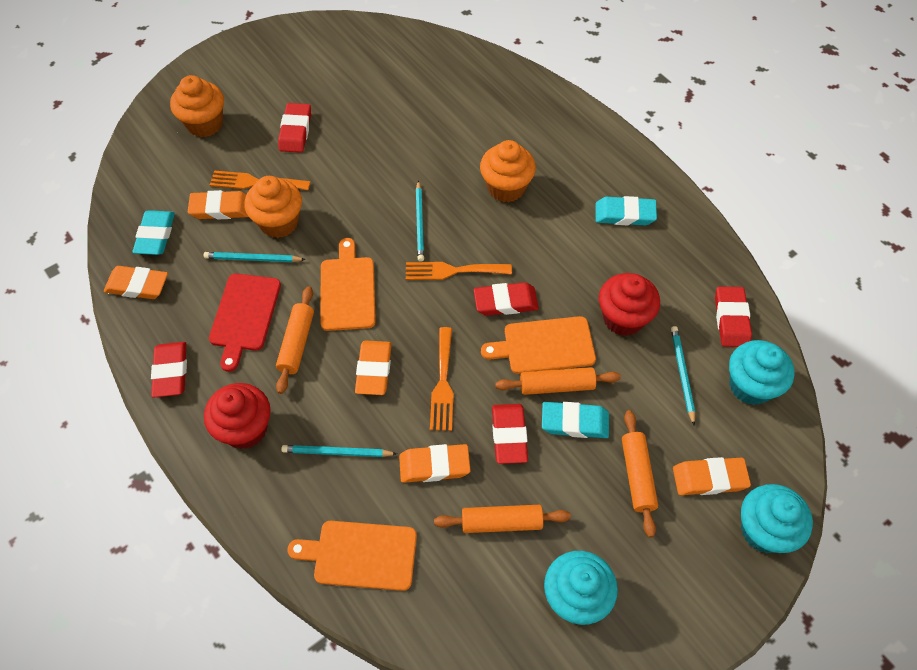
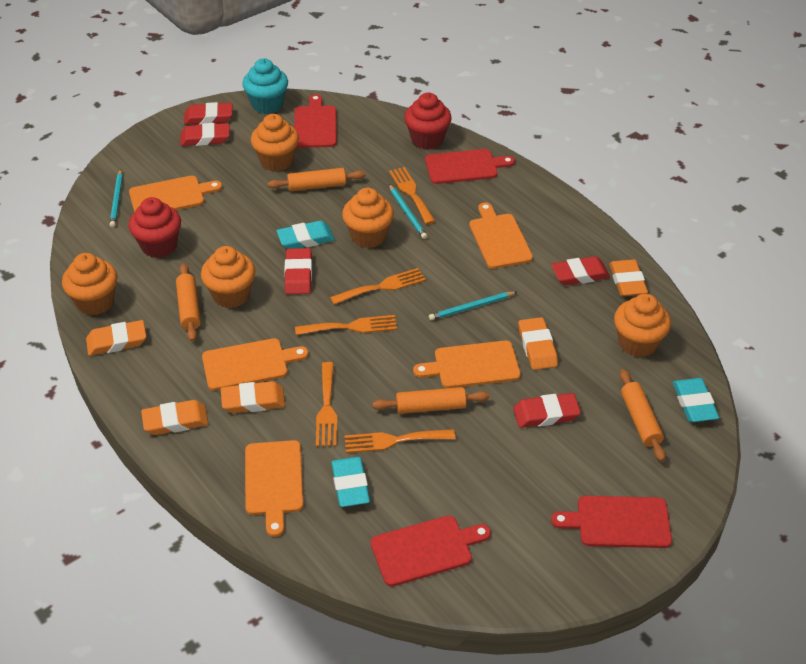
orange cupcake: [170,75,224,137] [245,176,302,238] [480,140,536,203] = 3 -> [62,253,117,315] [201,246,255,308] [251,114,299,171] [342,188,394,248] [614,294,671,357] = 5
orange cutting board: [288,521,417,591] [320,238,376,331] [481,316,596,374] = 3 -> [129,176,222,212] [202,338,308,391] [245,440,303,537] [413,341,521,388] [469,202,533,269] = 5
orange fork: [210,170,310,190] [406,262,512,280] [430,327,454,431] = 3 -> [295,315,397,335] [316,362,337,447] [330,268,426,305] [344,429,455,453] [389,167,435,224] = 5
red cutting board: [209,273,281,372] = 1 -> [294,94,337,148] [370,515,491,587] [425,149,515,184] [551,496,672,548] = 4
turquoise cupcake: [544,551,618,625] [729,340,795,405] [741,484,813,553] = 3 -> [242,58,288,114] = 1
turquoise pencil: [204,252,306,262] [281,445,397,457] [416,180,424,262] [671,326,695,426] = 4 -> [110,169,123,227] [389,184,427,239] [429,292,517,320] = 3

